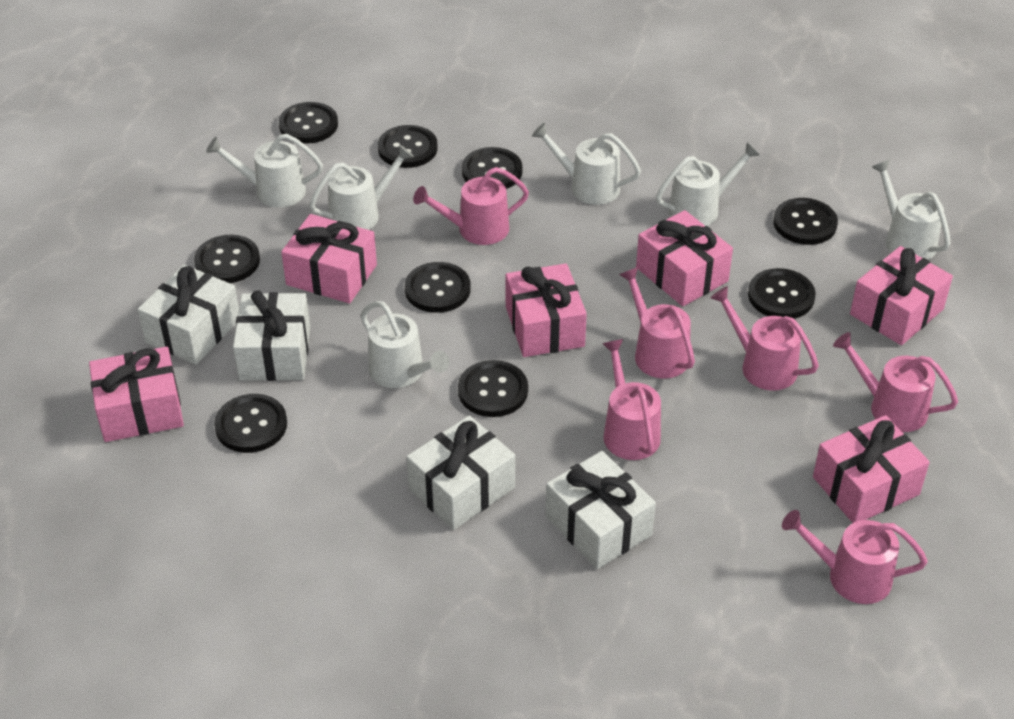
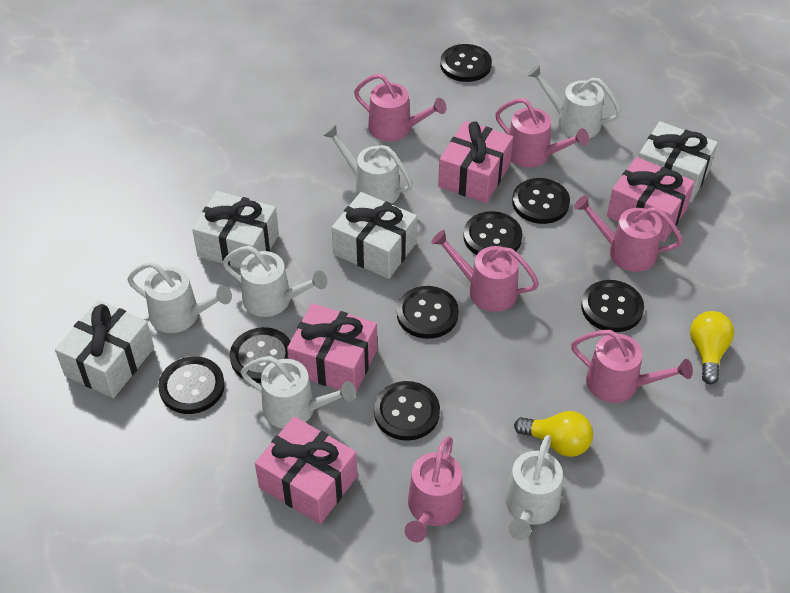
black button: [194,235,260,283] [214,394,287,453] [279,102,338,144] [378,125,438,168] [405,262,471,313] [458,360,528,417] [462,147,523,189] [748,268,815,318] [773,198,838,245] = 9 -> [158,356,225,414] [230,327,291,383] [374,381,440,441] [397,286,459,339] [440,44,492,82] [463,211,523,255] [512,178,570,224] [581,280,644,332] = 8
pink gift: [89,347,184,442] [281,214,377,303] [506,263,587,357] [636,210,733,306] [813,415,930,523] [850,246,953,345] = 6 -> [255,417,357,524] [287,303,377,392] [438,121,513,203] [607,157,695,242] = 4
yellow light bulb: none = 0 -> [514,411,593,457] [690,311,734,384] = 2

